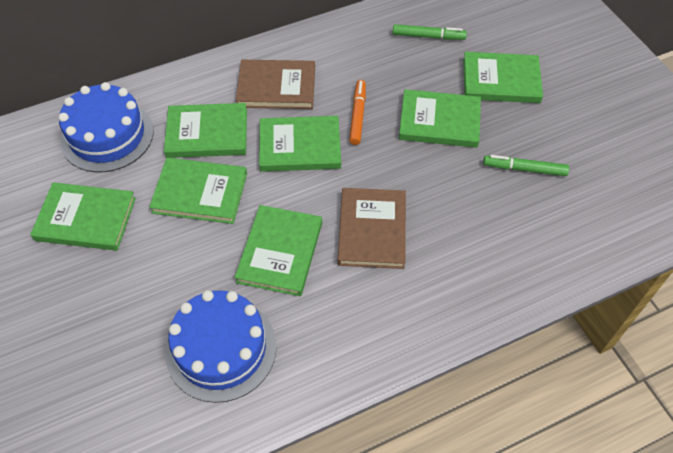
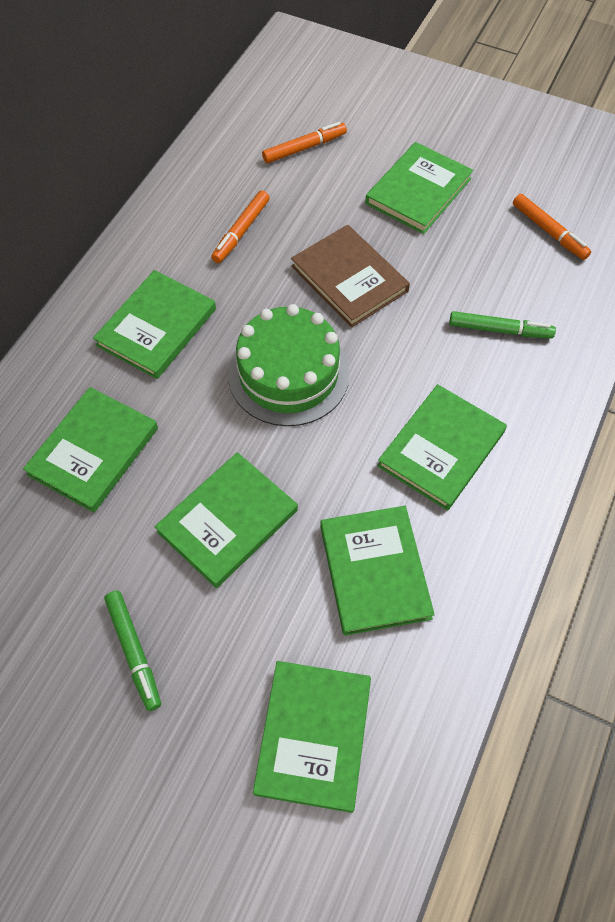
blue cake: [58,82,154,172] [165,290,276,403] = 2 -> none = 0
brown book: [236,60,315,109] [338,188,406,269] = 2 -> [291,225,410,328] = 1
green cake: none = 0 -> [228,304,350,426] = 1
orange marker: [349,80,366,145] = 1 -> [211,190,270,263] [262,122,347,163] [513,194,591,260] = 3

